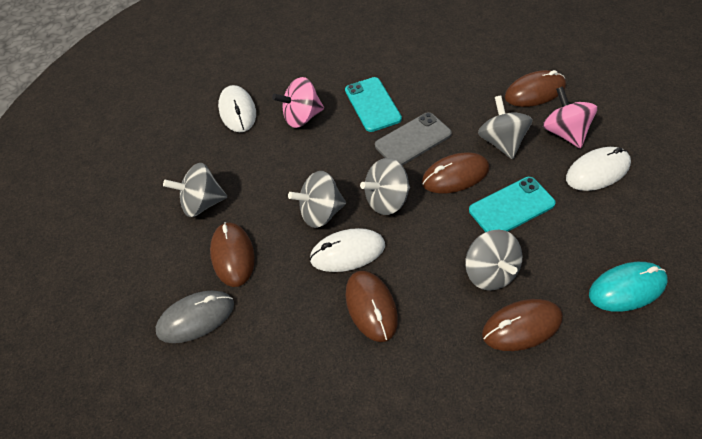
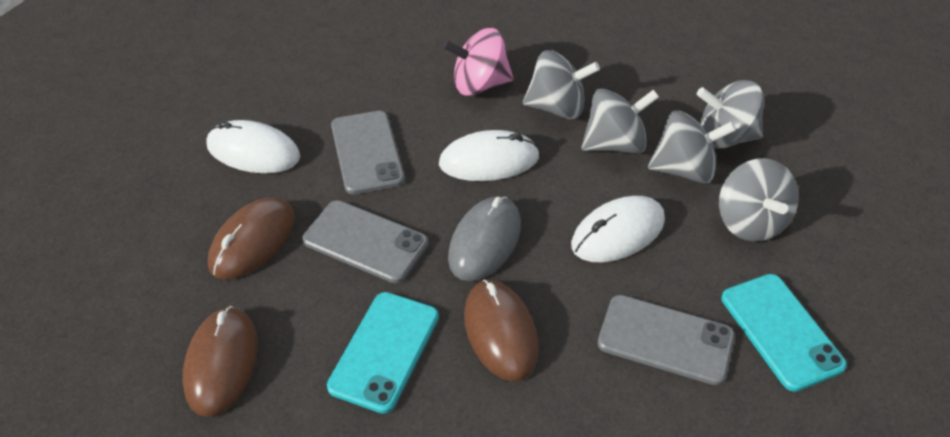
brown mouse: [210,222,255,287] [345,270,398,342] [422,153,489,193] [482,299,563,351] [505,70,566,107] = 5 -> [183,306,258,417] [208,197,295,279] [464,279,539,381] = 3
grey phone: [375,112,452,165] = 1 -> [303,200,428,283] [331,111,405,194] [598,295,735,385] = 3
pink spinning top: [272,77,324,128] [543,86,597,148] = 2 -> [442,28,514,96] = 1
turquoise mouse: [589,262,667,312] = 1 -> none = 0

